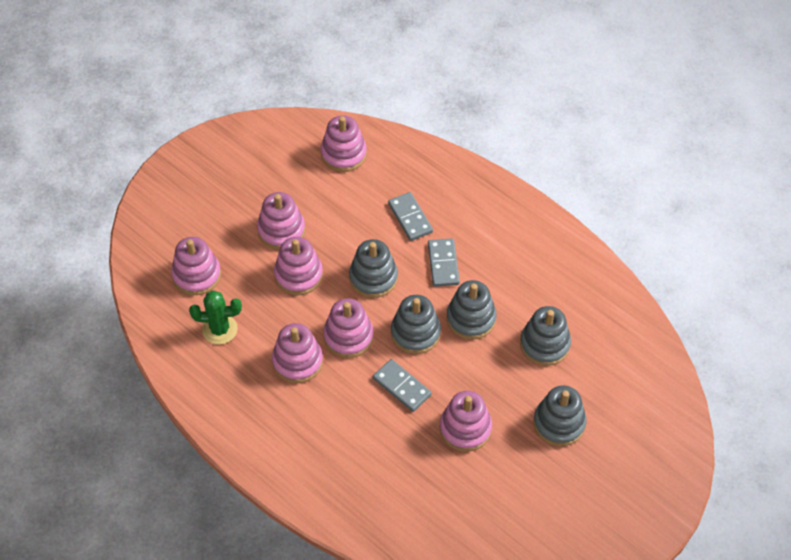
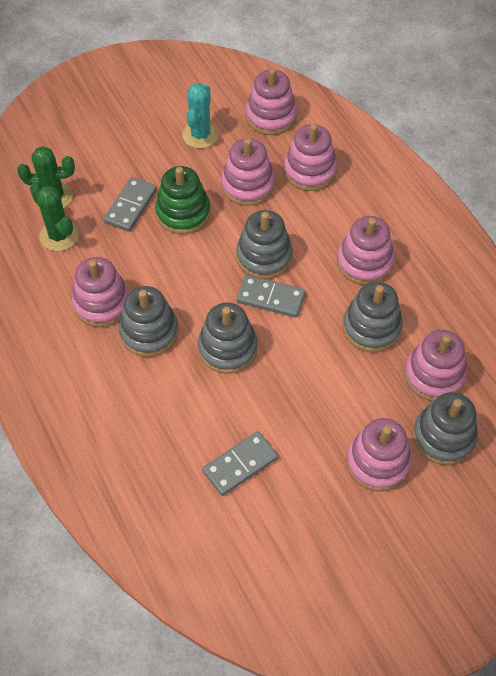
green cactus: [189,291,242,345] = 1 -> [17,146,75,209] [30,182,79,251] = 2
green stacking toy: none = 0 -> [155,166,210,234] = 1
turquoise cactus: none = 0 -> [182,83,219,149] = 1

